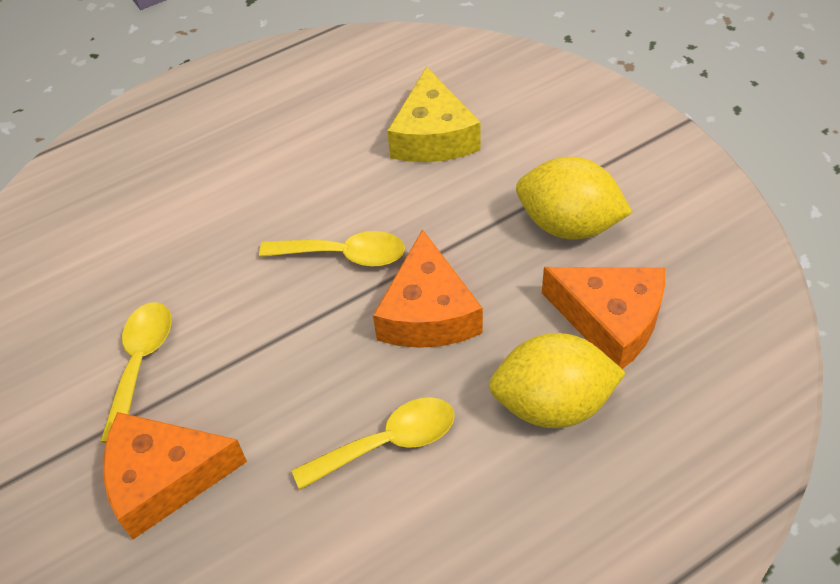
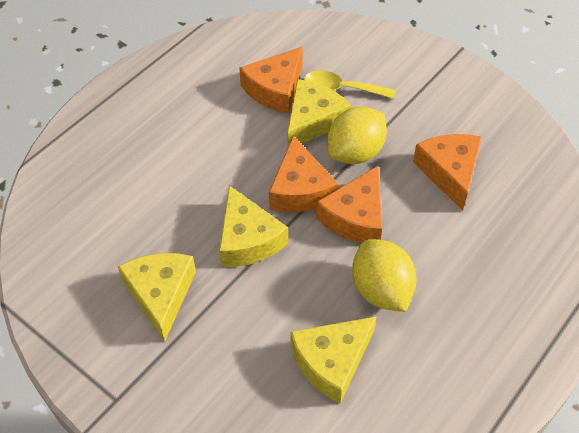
orange cheese: [103,412,247,539] [373,229,483,348] [542,267,665,369] = 3 -> [239,47,303,114] [269,136,339,212] [316,166,382,243] [413,134,482,210] = 4
yellow cheese: [387,66,481,162] = 1 -> [118,253,196,342] [219,185,288,267] [287,79,351,146] [290,316,377,404] = 4
yellow spoon: [100,302,172,443] [259,231,405,267] [292,397,455,490] = 3 -> [304,71,396,99] = 1

